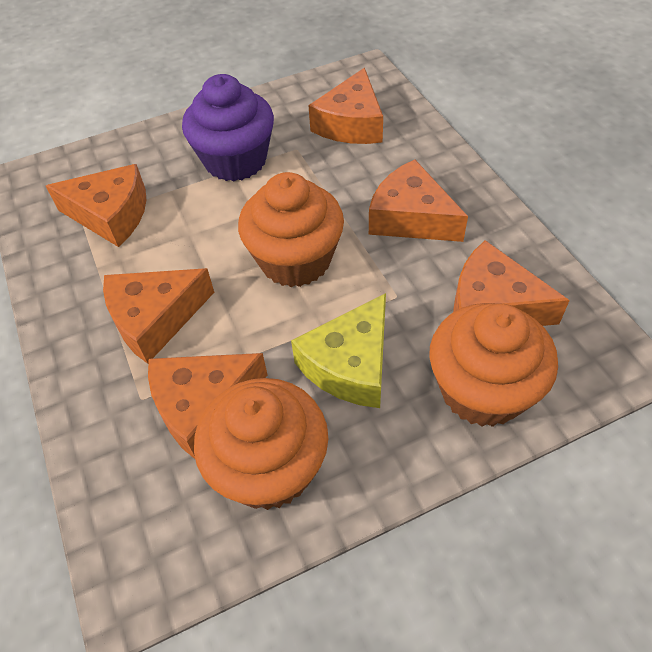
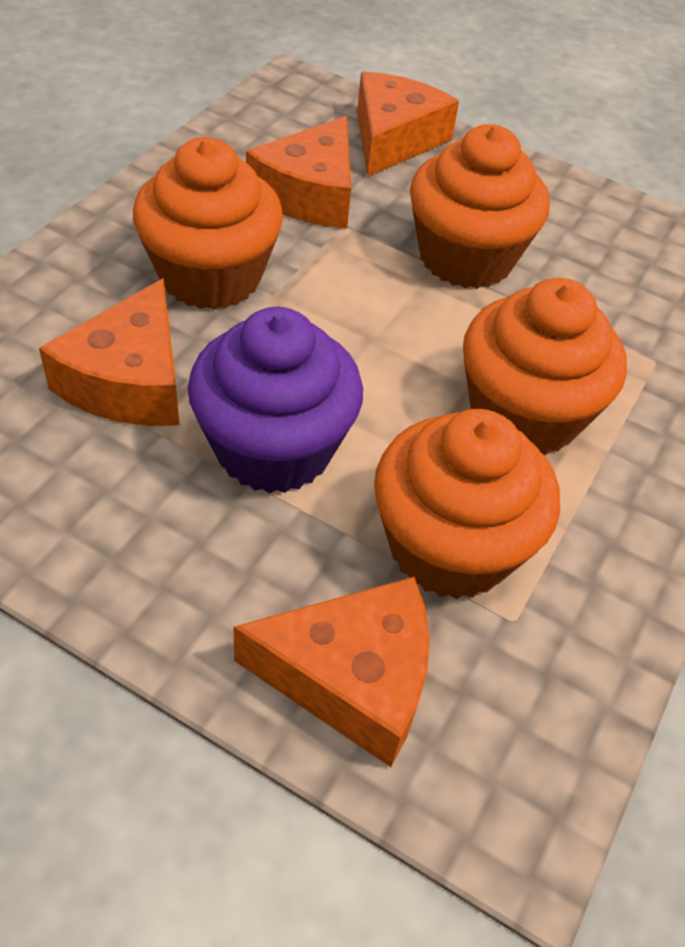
orange cheese: [46,164,146,247] [103,268,214,364] [148,353,267,459] [308,68,383,144] [369,160,468,242] [453,240,570,326] = 6 -> [39,278,179,426] [234,577,430,767] [246,116,351,228] [357,72,459,177] = 4
orange cupcake: [194,378,328,510] [238,172,344,287] [429,303,558,427] = 3 -> [133,137,283,310] [374,409,560,599] [410,124,550,289] [463,278,627,455] = 4
yellow cheese: [291,293,386,408] = 1 -> none = 0

